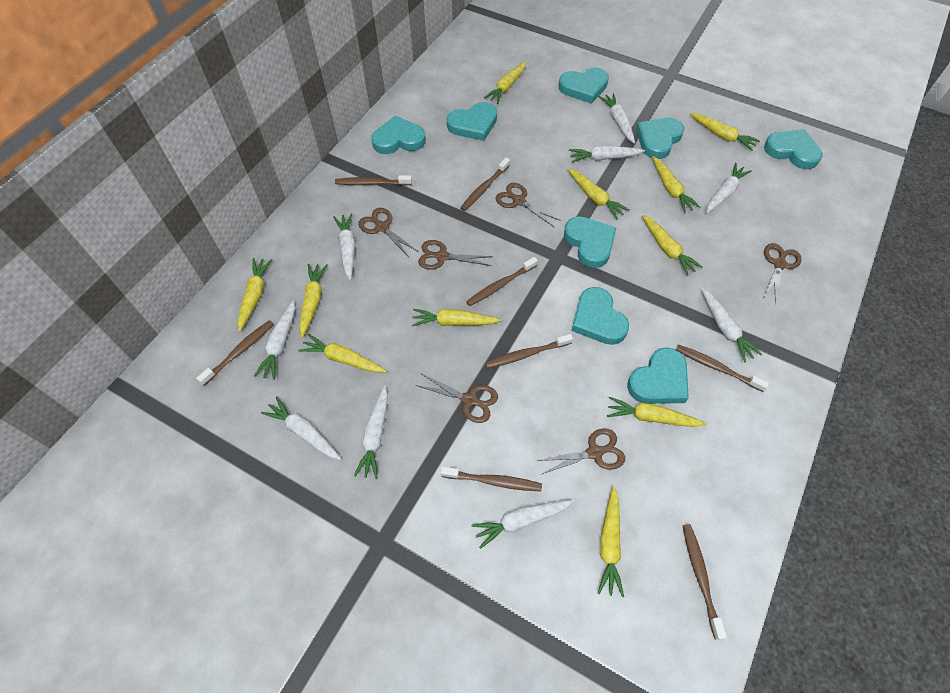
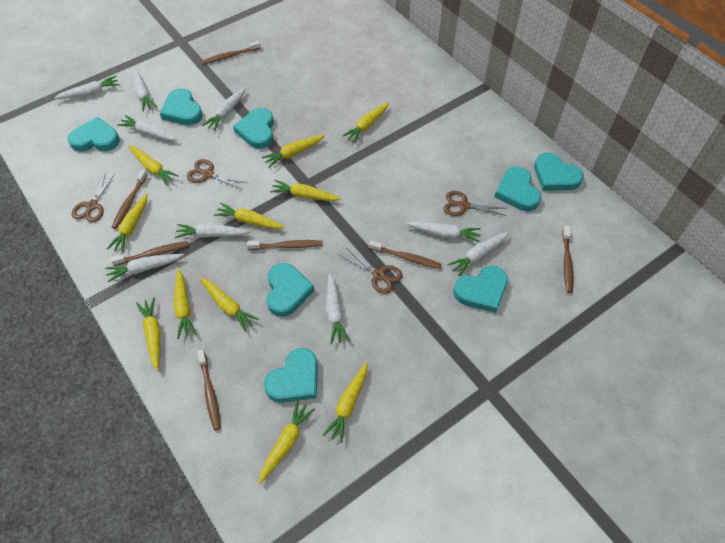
brown scissors: [358,208,417,257] [415,374,498,423] [418,240,493,270] [496,183,561,227] [536,428,625,474] [763,243,802,304] = 6 -> [72,172,115,222] [187,159,247,190] [339,248,403,294] [444,191,507,216] = 4
brown toothbrush: [196,320,274,386] [335,175,412,186] [441,467,542,491] [460,158,510,211] [466,257,538,306] [485,334,573,369] [676,344,769,392] [683,524,727,640] = 8 -> [111,241,189,266] [112,170,148,229] [197,349,221,431] [202,41,261,64] [247,240,323,250] [369,241,442,269] [562,226,574,293] = 7

